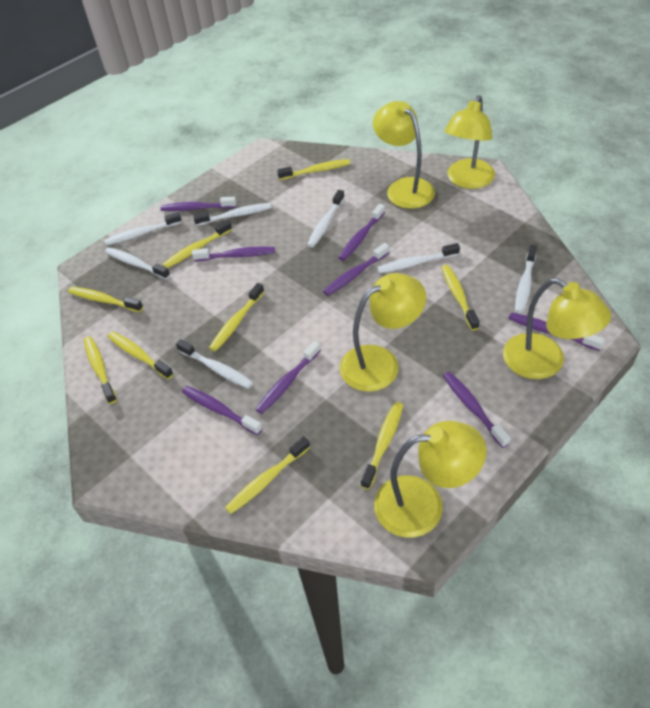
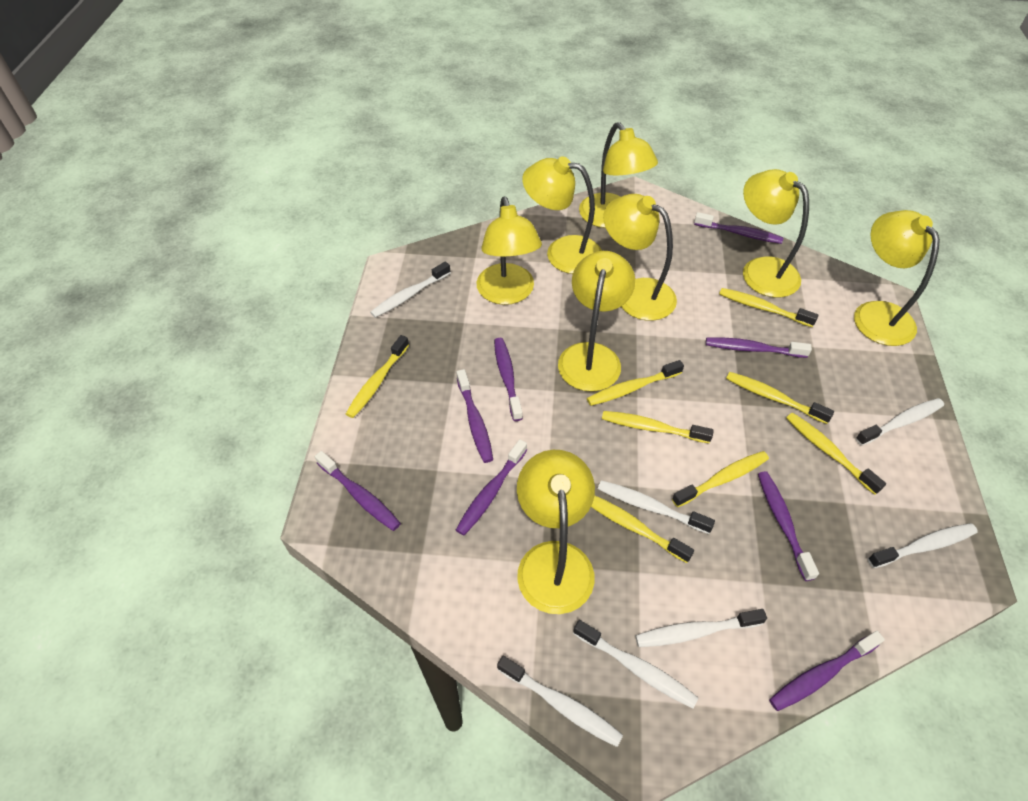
yellow lamp: [340,273,426,392] [373,101,435,209] [374,421,487,538] [444,95,495,189] [503,278,611,379] = 5 -> [476,196,542,305] [517,450,595,614] [522,156,602,274] [558,251,635,392] [579,122,658,228] [603,194,677,321] [743,169,809,297] [854,210,940,346] = 8
yellow toothbrush: [68,287,143,312] [84,336,117,404] [108,331,174,379] [163,220,232,268] [209,283,265,351] [225,436,310,514] [277,159,350,180] [361,402,403,490] [441,265,480,331] = 9 -> [346,335,409,418] [587,360,684,406] [591,496,694,563] [602,411,714,443] [672,451,769,507] [719,288,819,327] [726,372,834,424] [786,413,886,495] = 8

